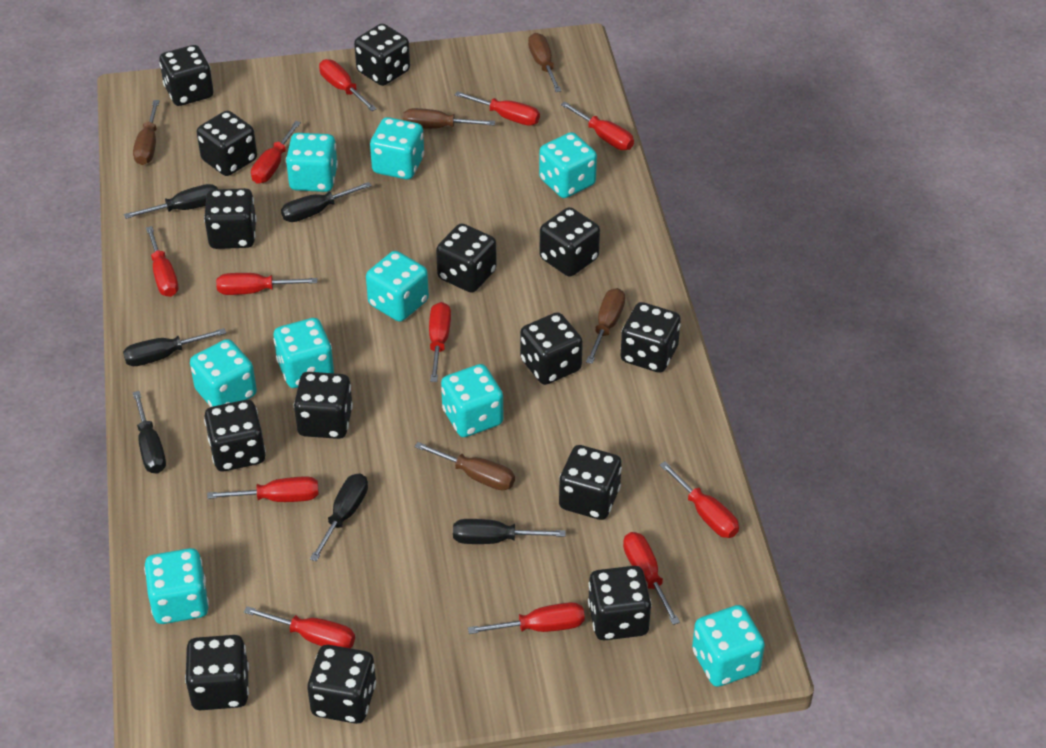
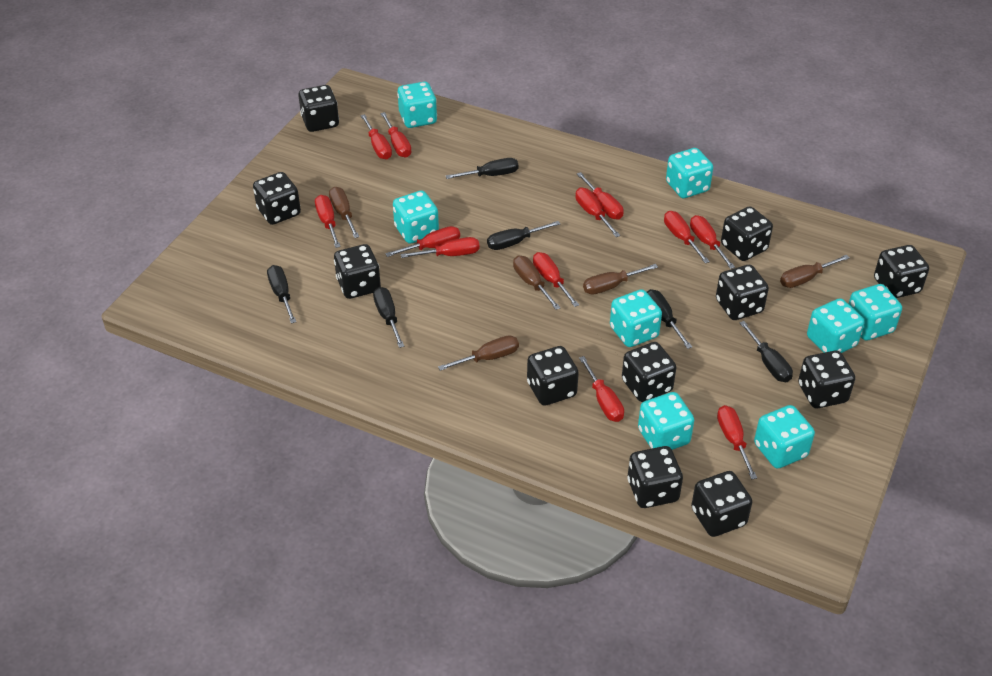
black dice: [159,45,214,106] [185,635,249,710] [197,111,257,176] [204,188,257,249] [204,400,266,471] [294,372,353,439] [307,645,376,724] [354,24,410,86] [436,223,497,293] [520,312,583,385] [540,207,600,277] [559,445,622,520] [588,566,652,640] [620,302,681,373] = 14 -> [253,172,301,225] [298,85,339,132] [334,244,381,299] [527,346,579,406] [622,342,677,402] [627,446,683,508] [691,471,752,537] [716,265,769,320] [721,206,773,261] [798,350,855,408] [874,245,929,298] = 11
turquoise dice: [144,548,209,624] [190,339,257,407] [273,318,334,388] [286,133,338,192] [366,251,429,322] [370,117,424,179] [441,364,503,437] [539,132,597,198] [692,605,765,687] = 9 -> [393,191,439,244] [397,82,437,128] [610,289,662,347] [638,392,694,450] [666,148,713,198] [754,405,815,469] [807,298,864,353] [849,284,902,341] = 8

